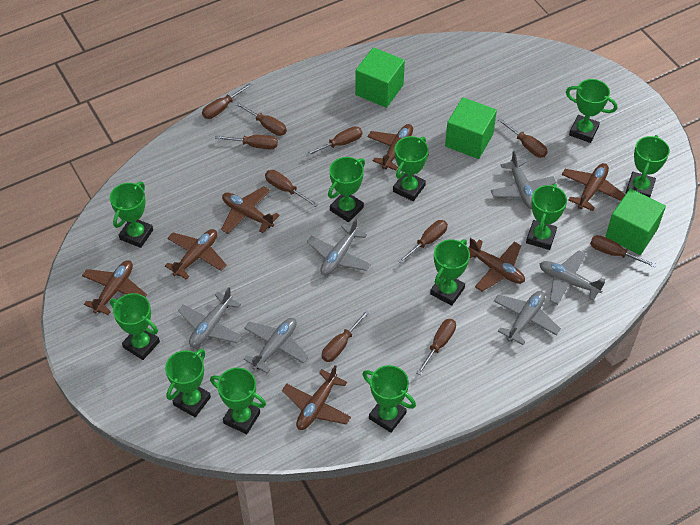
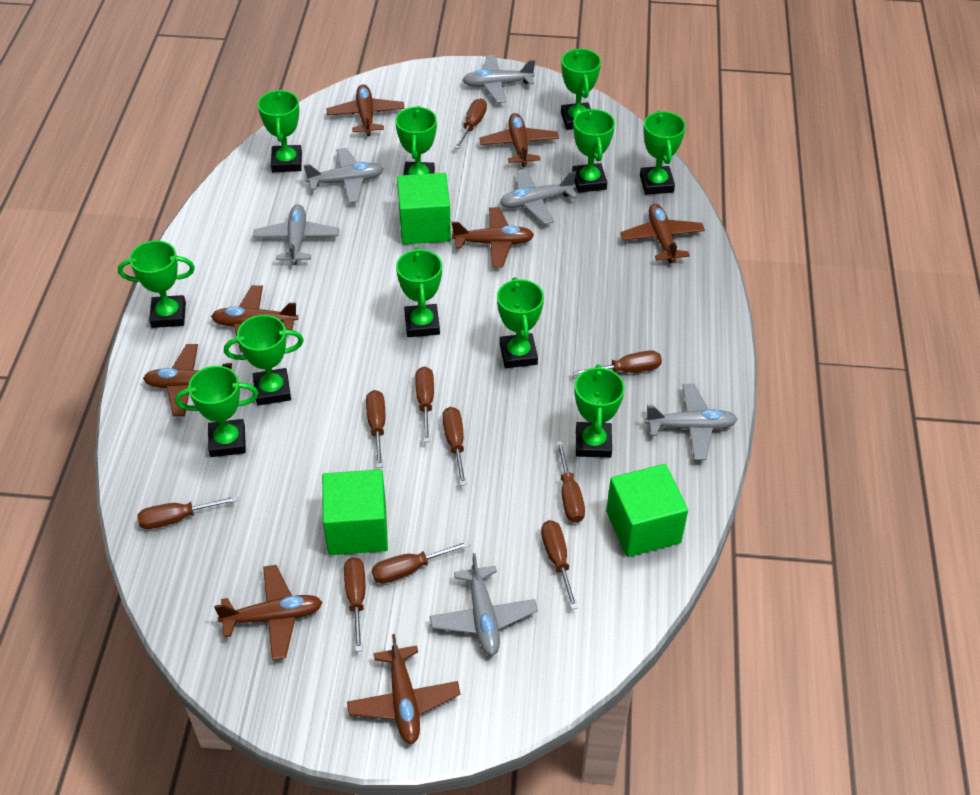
brown plane: [82,260,147,315] [165,229,227,280] [221,186,280,234] [282,365,351,430] [367,124,429,170] [468,238,525,291] [562,163,625,211] = 7 -> [143,344,232,417] [211,285,298,352] [214,565,323,660] [326,84,405,136] [347,634,460,744] [452,207,534,268] [479,113,559,167] [620,204,705,263] = 8

